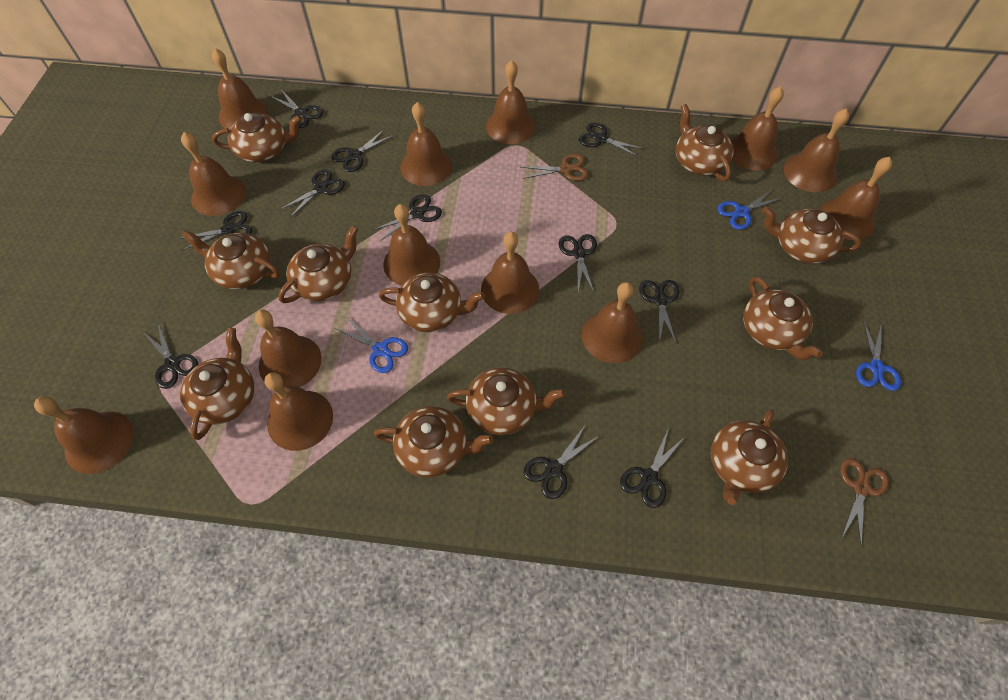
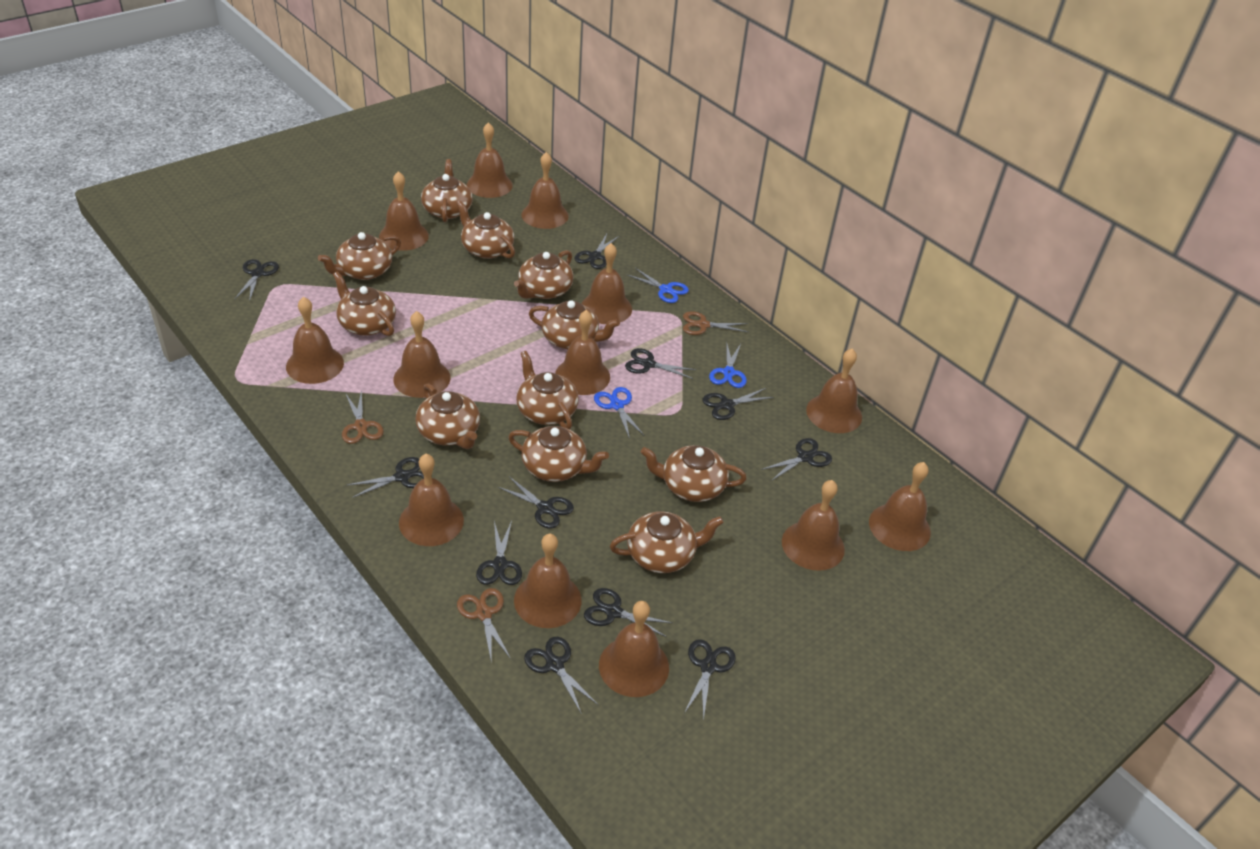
brown scissors: [521,154,589,181] [840,458,889,548] = 2 -> [342,389,384,444] [457,588,511,664] [683,311,748,335] = 3

